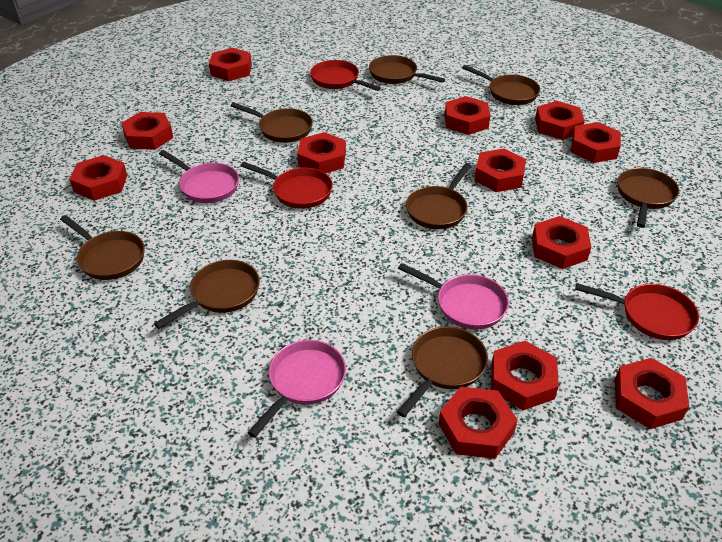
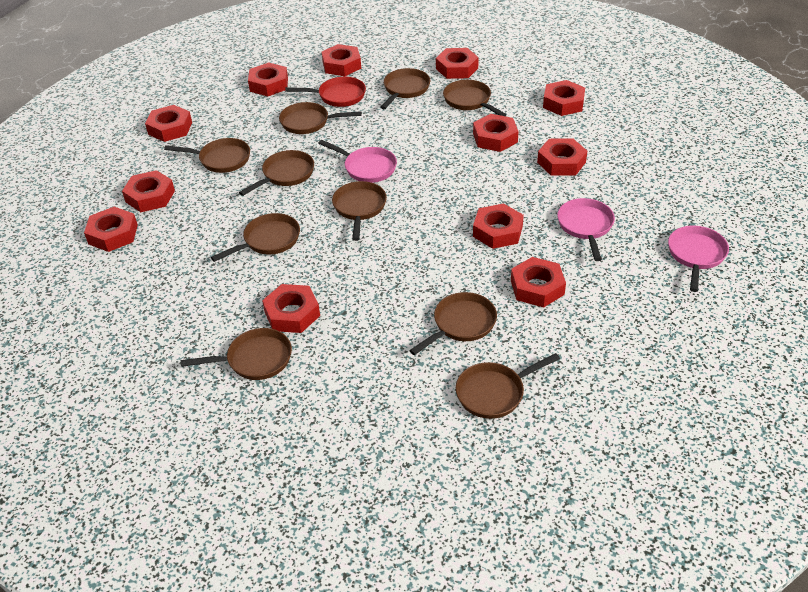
brown pan: [60,215,145,280] [154,260,260,329] [231,102,313,143] [369,55,445,84] [397,327,488,417] [406,163,471,229] [462,65,540,105] [617,168,679,228] = 8 -> [164,138,250,173] [181,328,292,380] [211,213,300,262] [239,150,314,196] [279,102,362,134] [332,181,387,241] [380,68,430,109] [409,292,497,355] [443,80,507,116] [456,353,560,419] = 10
red pan: [240,162,333,209] [310,60,381,91] [575,283,699,340] = 3 -> [285,77,366,107] = 1

